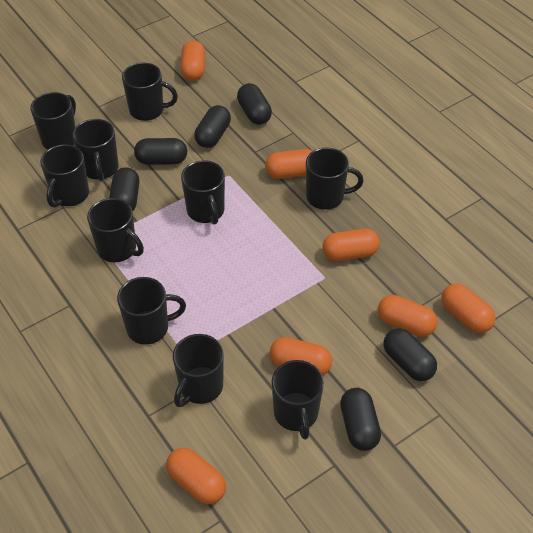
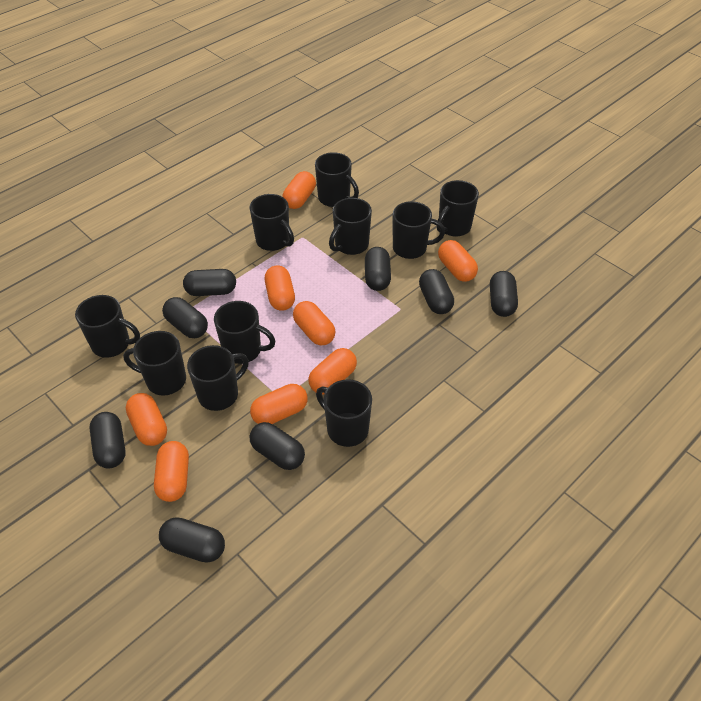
black capsule: [109,167,139,211] [134,138,187,165] [194,105,231,148] [237,83,272,125] [340,388,381,451] [383,328,437,381] = 6 -> [89,412,126,468] [159,517,225,563] [162,297,208,338] [183,269,236,296] [250,422,305,470] [365,247,391,291] [419,269,454,314] [490,271,518,317] = 8
orange capsule: [166,448,226,504] [180,40,205,81] [265,149,312,179] [270,337,332,375] [322,229,380,261] [378,295,438,337] [442,283,496,333] = 7 -> [126,393,167,446] [154,441,189,502] [250,384,308,424] [265,266,295,311] [282,171,316,209] [293,301,335,346] [308,348,357,394] [438,240,478,282] = 8

